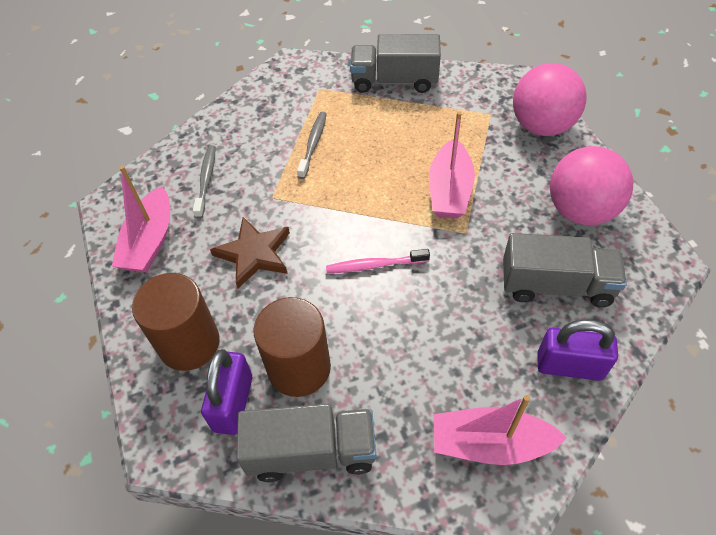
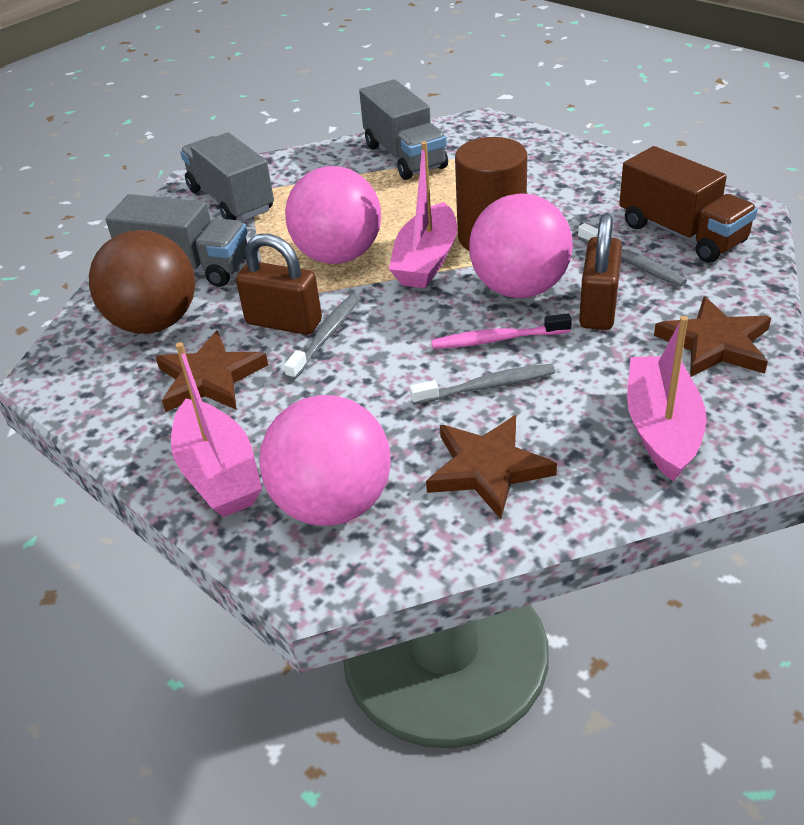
brown ball: none = 0 -> [89,230,195,334] = 1
brown cylinder: [132,273,220,371] [253,297,331,397] = 2 -> [455,137,527,250] = 1
brown padlock: none = 0 -> [236,234,322,335] [579,213,622,330] = 2
brown star: [210,217,290,288] = 1 -> [155,330,268,412] [426,415,557,519] [654,296,771,377] = 3
brown truck: none = 0 -> [619,146,758,263] = 1
grey toothbrush: [193,145,216,218] [297,112,327,179] = 2 -> [284,294,360,380] [410,364,555,405] [578,223,687,286] = 3
pink ball: [513,63,587,136] [550,146,633,225] = 2 -> [259,395,391,526] [285,166,381,264] [469,194,573,298] = 3
purple padlock: [201,349,252,435] [537,320,618,381] = 2 -> none = 0

